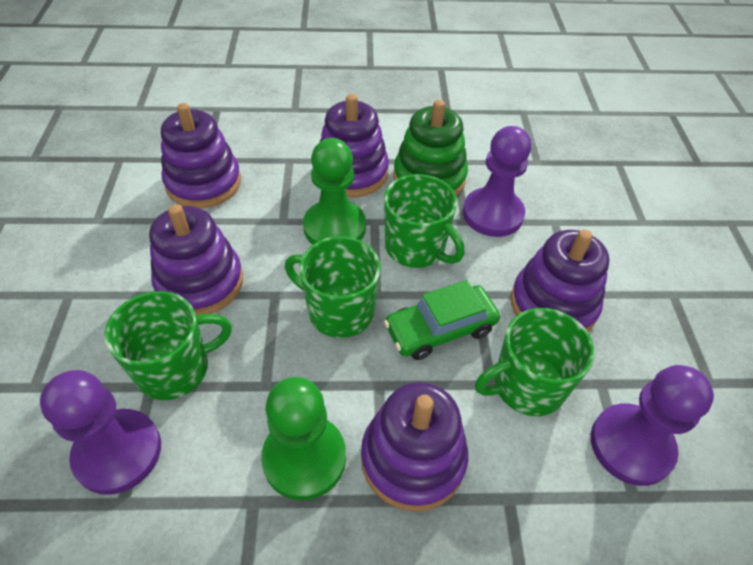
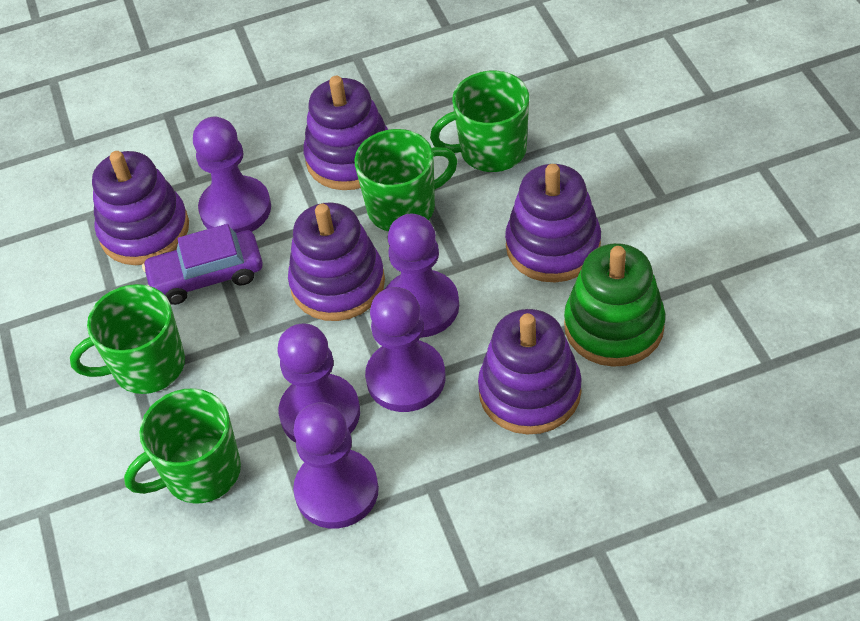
green car: [384,280,500,360] = 1 -> none = 0
green pawn: [261,377,346,500] [303,138,366,245] = 2 -> none = 0
purple car: none = 0 -> [142,224,263,305] = 1
purple pawn: [40,370,161,495] [463,126,531,237] [591,365,714,486] = 3 -> [193,117,271,233] [278,324,360,443] [293,403,379,529] [365,287,446,412] [386,214,459,338] = 5

